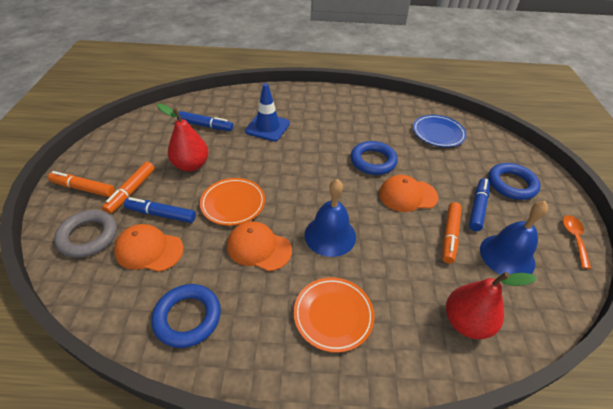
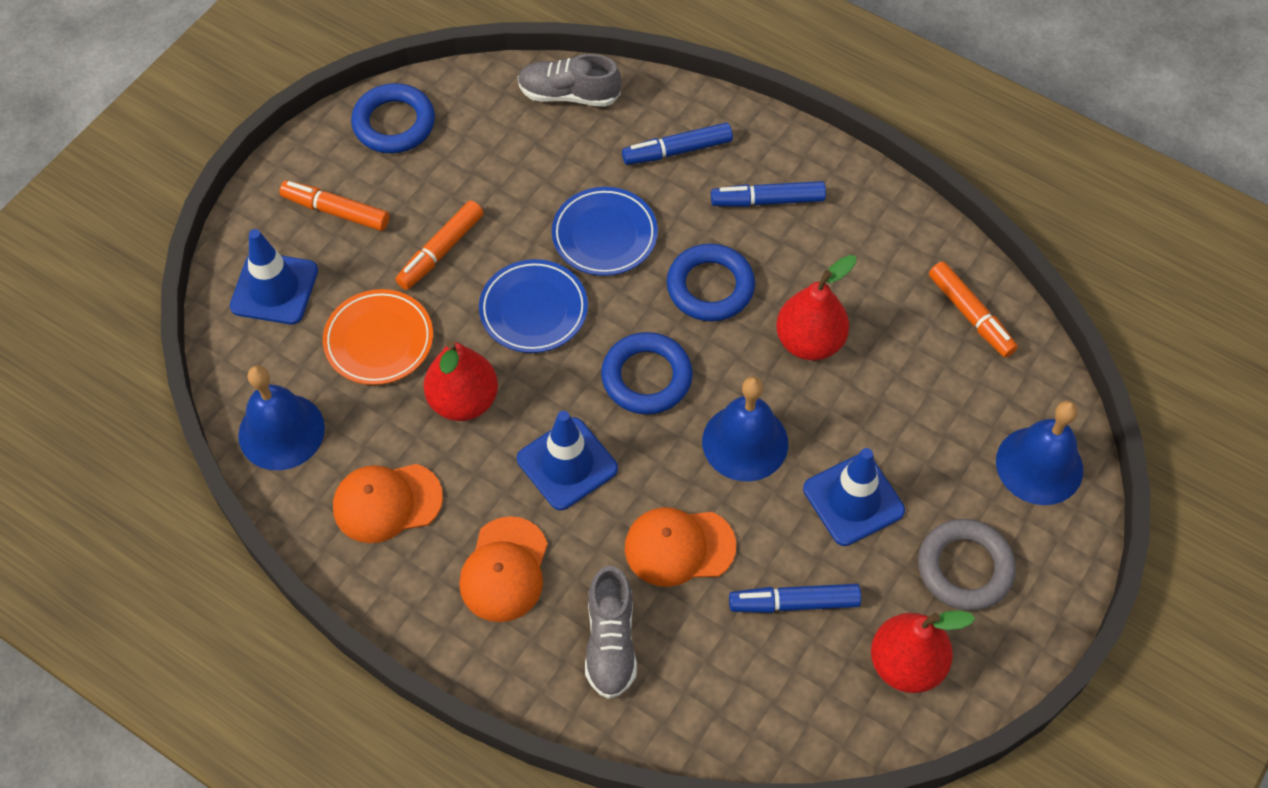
blue bell: [305,179,356,257] [480,201,548,275] = 2 -> [238,365,325,470] [702,377,788,481] [996,401,1083,505] = 3
blue plate: [413,115,467,147] = 1 -> [479,259,588,353] [552,187,658,276] = 2
blue traffic cone: [245,83,290,141] = 1 -> [230,229,318,324] [517,411,618,510] [803,448,905,546] = 3
grey shoe: none = 0 -> [518,54,621,107] [585,566,637,699] = 2
orange plate: [200,178,265,226] [294,277,375,353] = 2 -> [323,289,433,385] = 1
orange spoon: [563,215,591,269] = 1 -> none = 0
red pear: [157,104,209,172] [446,272,537,339] = 2 -> [424,340,498,421] [776,255,856,361] [871,610,975,693] = 3

